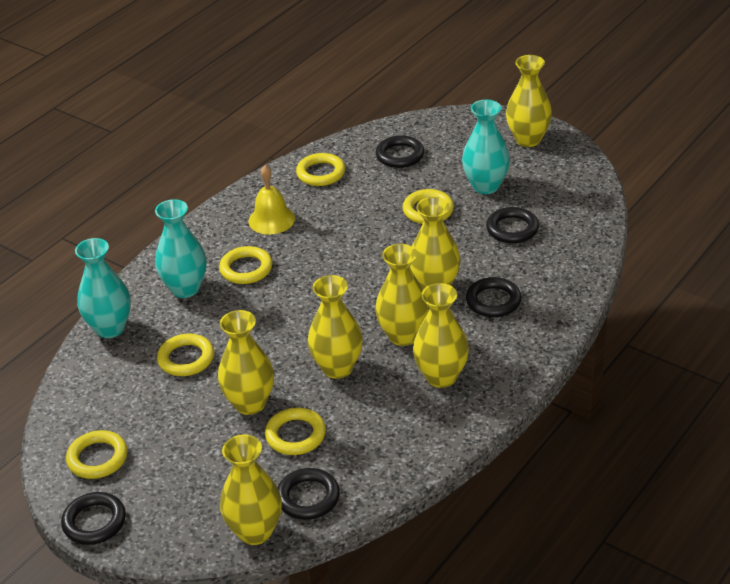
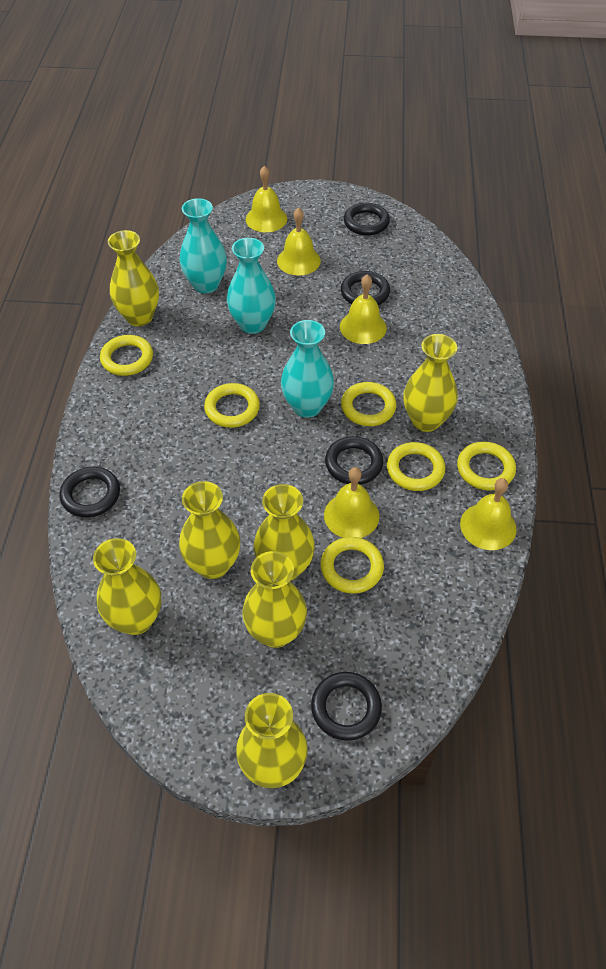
yellow bell: [248,165,295,234] = 1 -> [246,166,287,232] [277,207,321,276] [324,467,379,538] [340,275,387,344] [460,478,516,550] = 5

